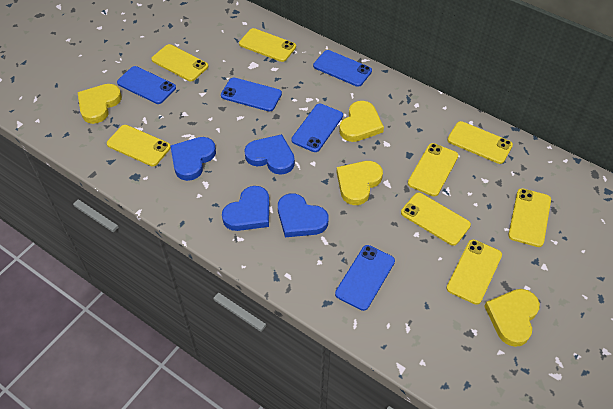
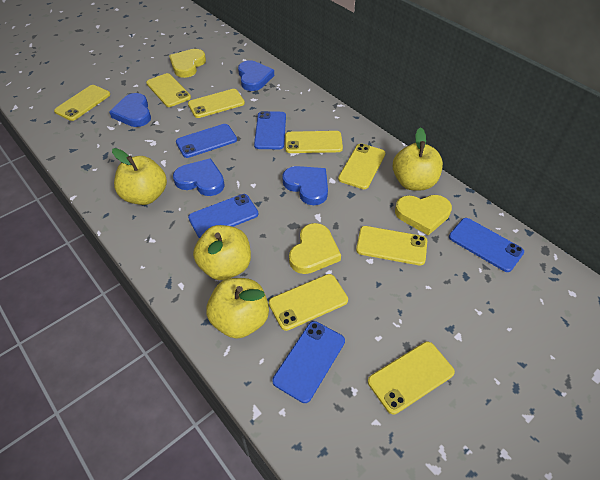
yellow apple: none = 0 -> [112,148,167,205] [193,225,251,280] [206,278,269,339] [393,127,443,191] = 4
yellow heart: [78,84,122,124] [337,161,383,205] [339,101,384,142] [484,289,540,347] = 4 -> [169,49,206,78] [289,223,341,274] [395,195,452,235] = 3

